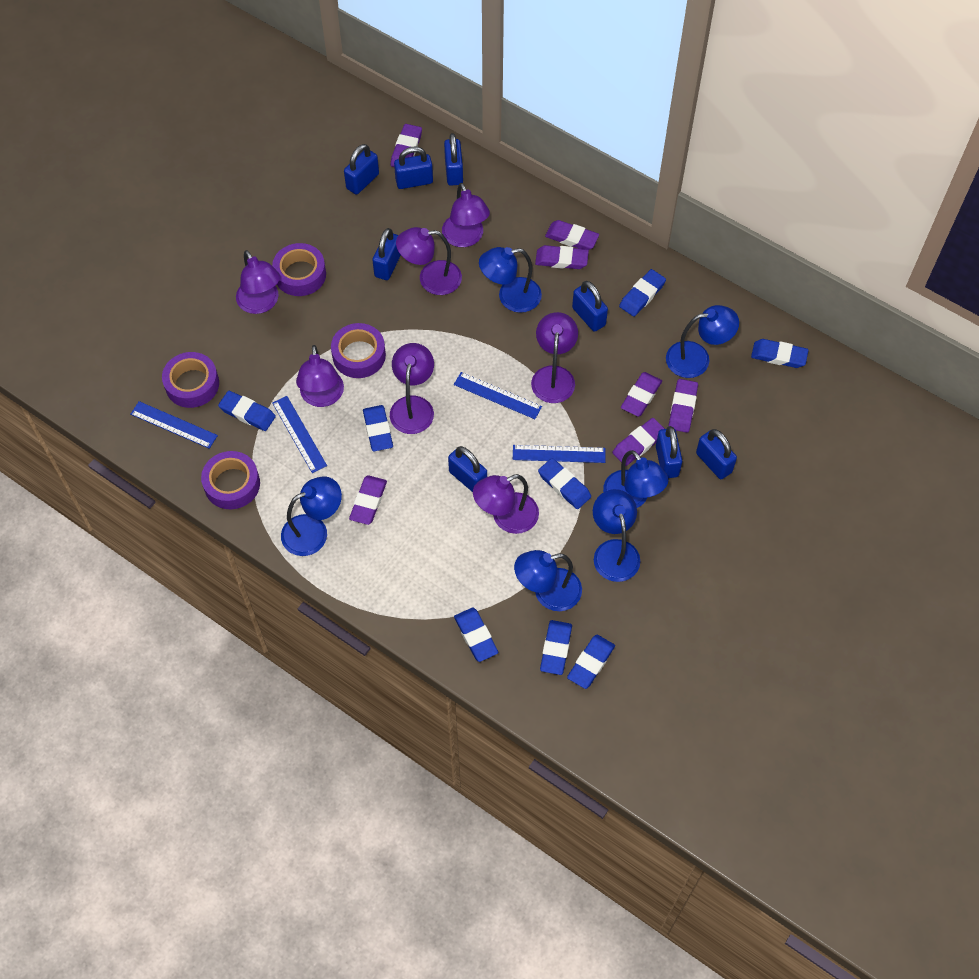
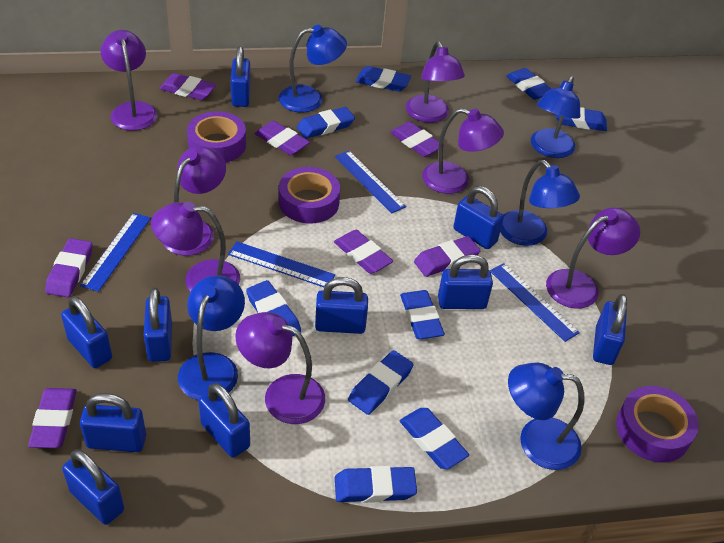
blue eraser: [218,391,276,431] [363,405,393,451] [454,608,499,662] [538,458,591,509] [540,620,572,675] [567,635,615,689] [619,269,666,317] [751,339,809,368] = 8 -> [246,280,301,336] [297,107,355,139] [335,466,417,503] [348,350,414,415] [356,66,411,92] [400,290,445,339] [400,408,469,469] [506,68,551,100] [555,107,607,131] = 9
blue lamp: [281,476,342,556] [479,247,542,313] [514,550,582,611] [593,489,640,582] [603,450,668,508] [666,305,739,378] = 6 -> [178,275,245,400] [279,25,347,112] [500,160,580,246] [508,363,585,470] [531,76,580,158] = 5
blue padlock: [344,144,379,195] [372,228,401,280] [394,147,433,189] [444,133,463,186] [448,446,487,492] [572,281,608,332] [656,426,682,478] [696,429,737,479] = 8 -> [61,296,112,368] [62,449,124,525] [80,393,146,452] [144,288,172,362] [198,383,250,458] [231,46,251,107] [315,277,368,334] [438,254,493,309] [453,186,504,249] [593,294,627,365] = 10
purple tape: [162,352,219,408] [201,451,260,509] [272,243,326,296] [331,323,386,378] = 4 -> [187,111,246,163] [279,167,340,223] [616,386,699,463] = 3

